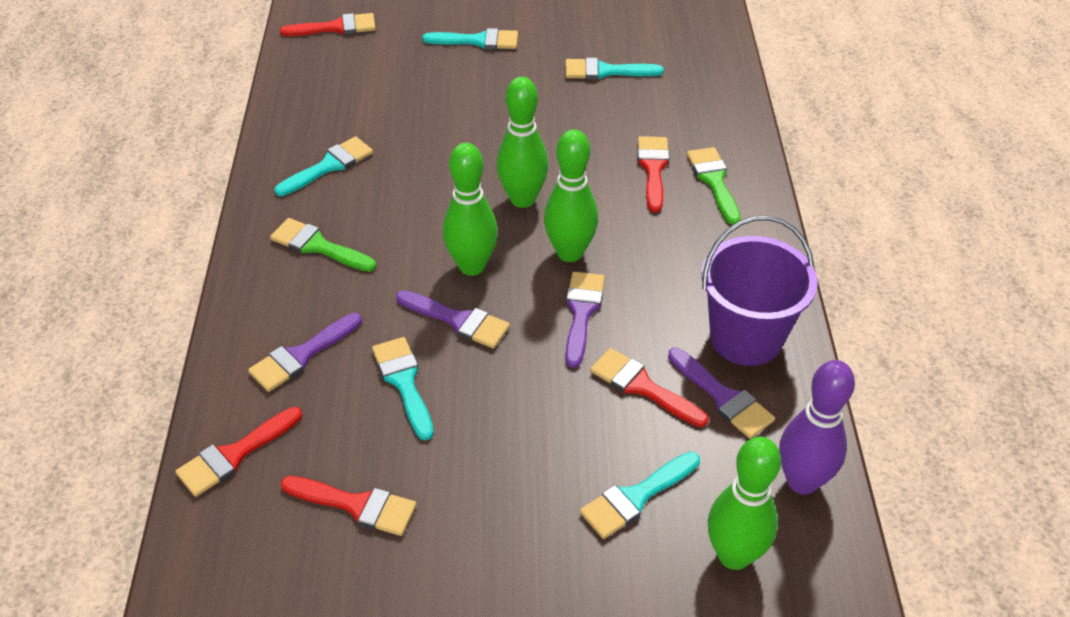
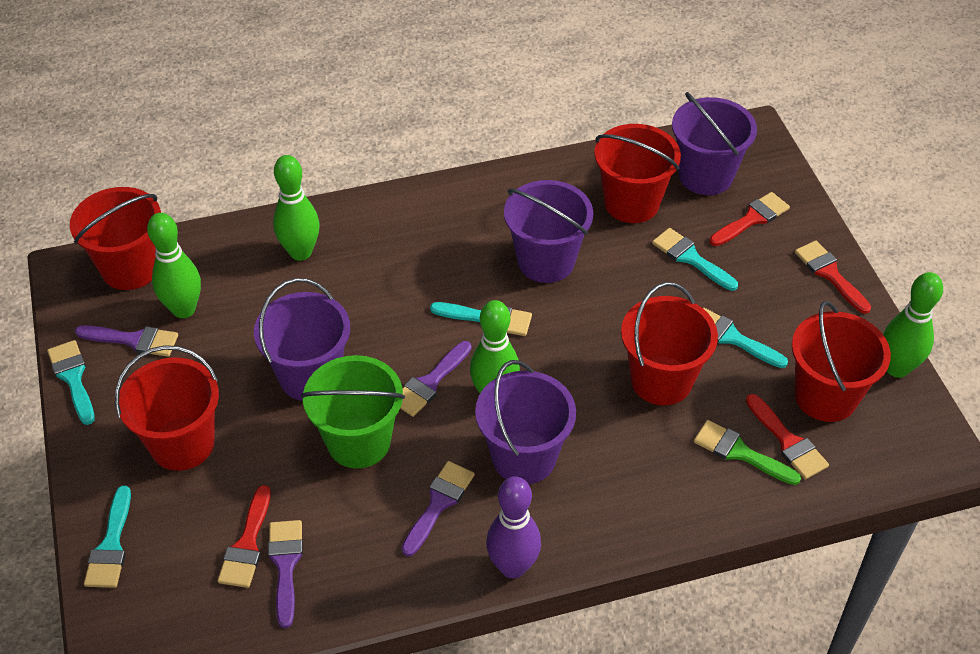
green brush: [270,218,376,272] [687,147,741,225] = 2 -> [694,420,801,485] = 1
green bucket: none = 0 -> [301,355,405,468] = 1
purple bucket: [701,216,818,366] = 1 -> [254,278,350,401] [475,360,576,484] [504,180,593,283] [672,92,757,195] = 4
red brush: [175,407,302,497] [280,13,376,36] [281,476,417,536] [590,348,709,427] [638,136,669,212] = 5 -> [218,485,271,588] [709,192,790,246] [746,394,829,480] [795,241,871,314] = 4
red bucket: none = 0 -> [70,187,161,290] [115,345,219,471] [594,124,681,223] [621,282,718,405] [792,301,891,422] = 5

